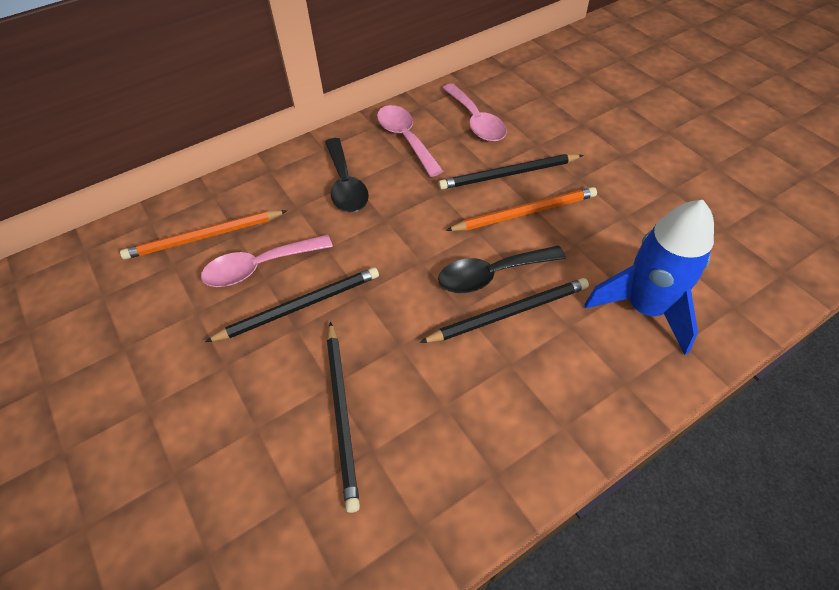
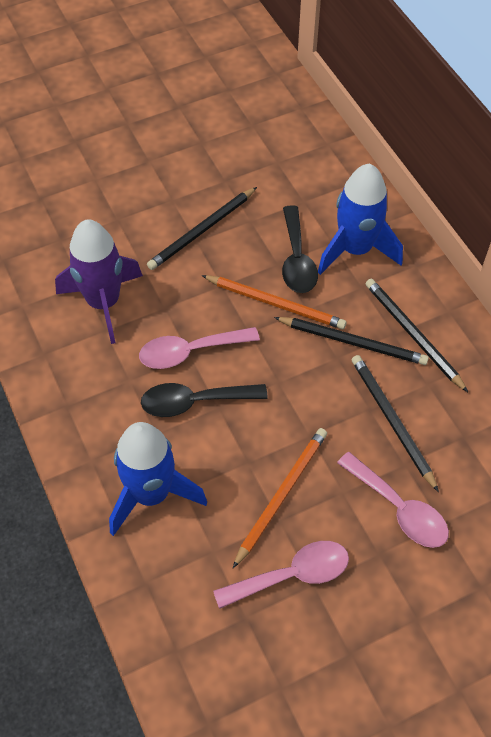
blue rocket: [584,200,714,355] = 1 -> [109,422,207,536] [318,163,403,275] = 2
purple rocket: none = 0 -> [55,219,143,344] = 1

